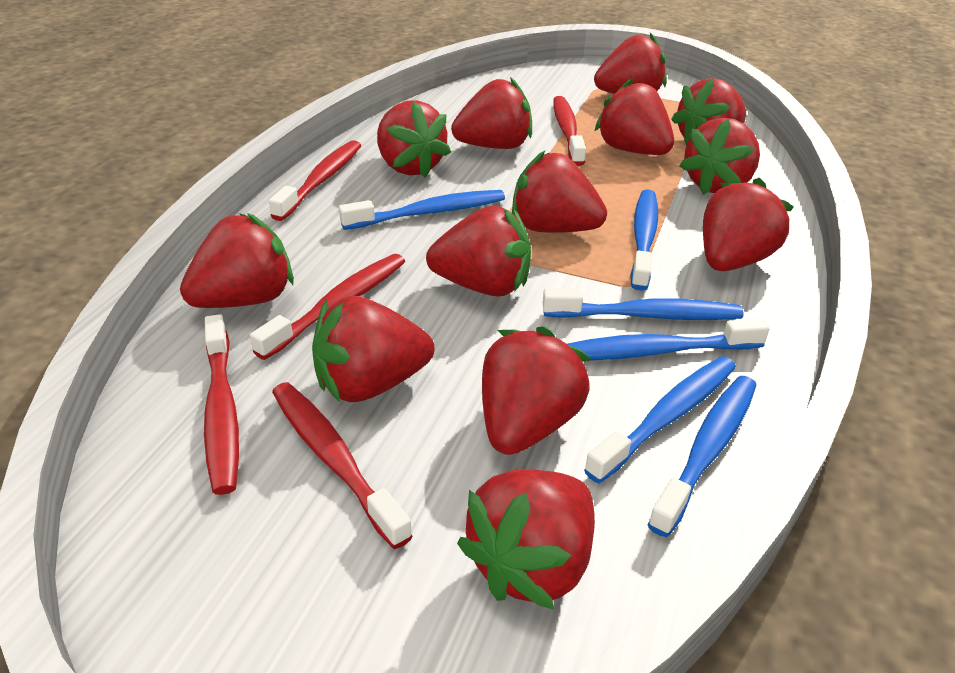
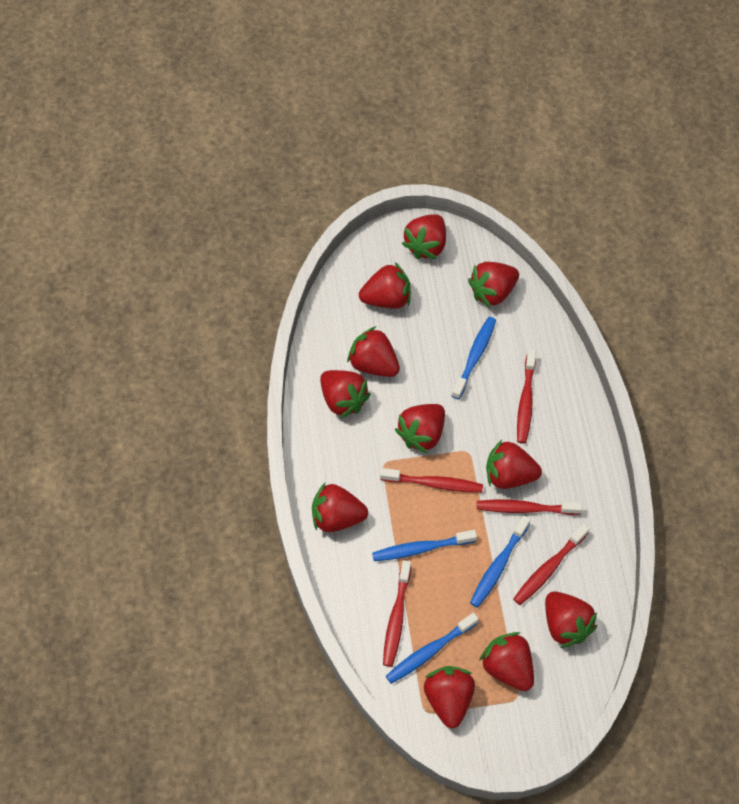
blue toothbrush: [339,190,505,230] [543,288,744,320] [568,318,770,360] [584,356,736,483] [630,190,658,291] [648,376,756,537] = 6 -> [372,530,477,561] [386,613,479,684] [452,317,496,399] [470,515,531,608] = 4
red strawberry: [180,213,294,308] [312,296,434,402] [377,100,451,178] [426,206,531,297] [451,77,532,149] [457,469,595,610] [482,326,591,455] [512,151,607,233] [594,33,667,94] [595,78,674,155] [671,78,746,145] [680,118,760,195] [703,178,794,271] = 13 -> [312,483,368,532] [320,370,371,419] [347,326,400,377] [359,262,411,309] [395,404,445,454] [402,214,446,260] [424,666,475,728] [468,262,519,308] [479,632,534,691] [486,440,542,489] [545,592,597,648] = 11

